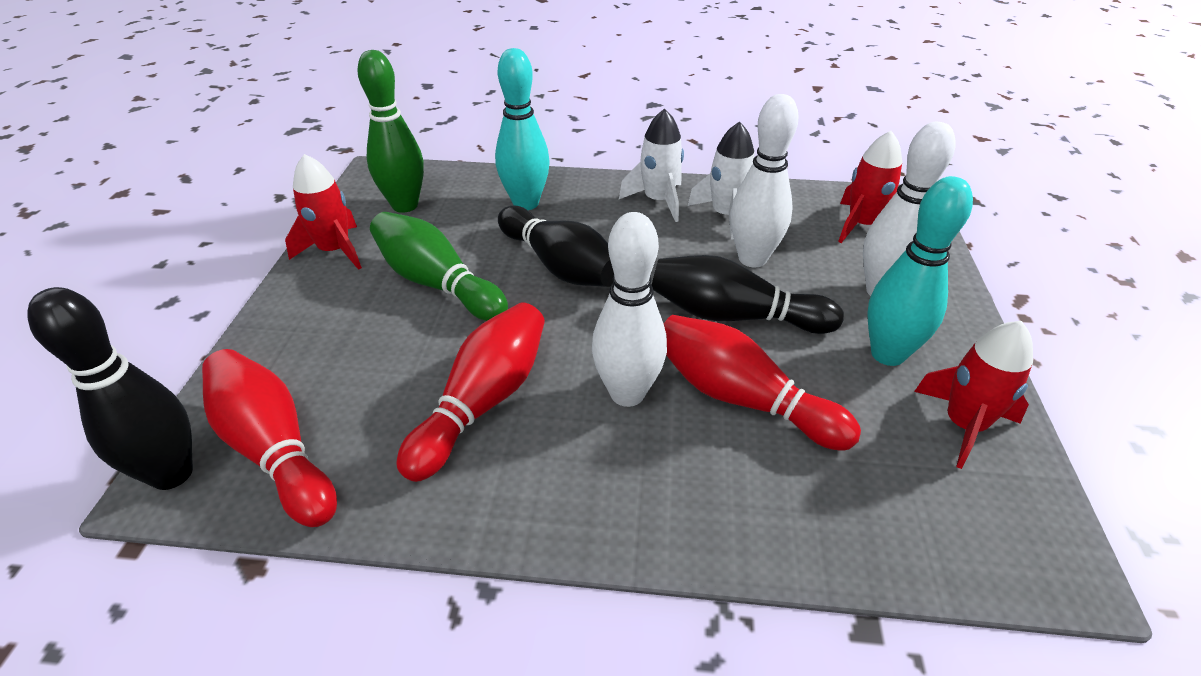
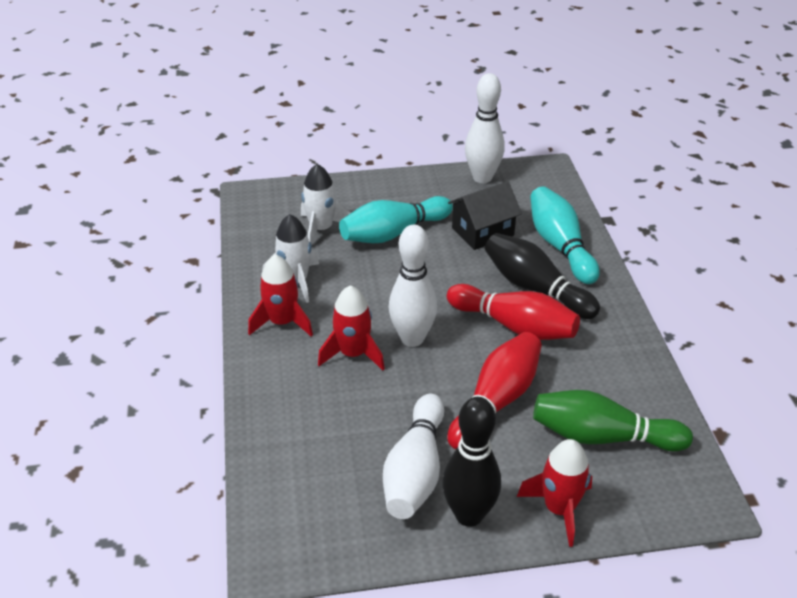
black bowling pin: [27,287,193,490] [498,206,614,287] [652,255,844,334] = 3 -> [442,397,501,527] [485,233,600,319] = 2
black house: none = 0 -> [448,181,522,250] = 1
green bowling pin: [357,50,424,213] [370,212,508,321] = 2 -> [533,390,693,451] = 1
red bowling pin: [202,349,337,527] [396,302,545,482] [664,315,861,450] = 3 -> [447,284,580,340] [447,332,542,450] = 2

